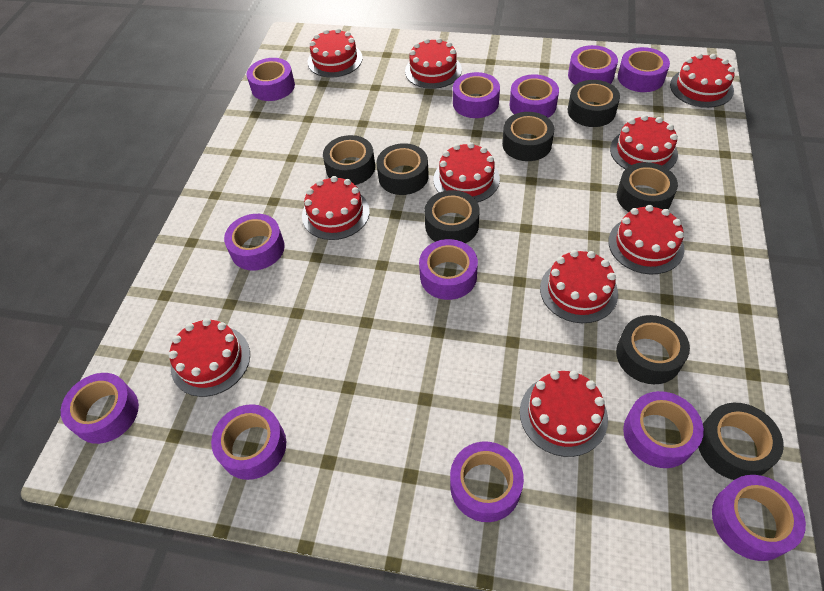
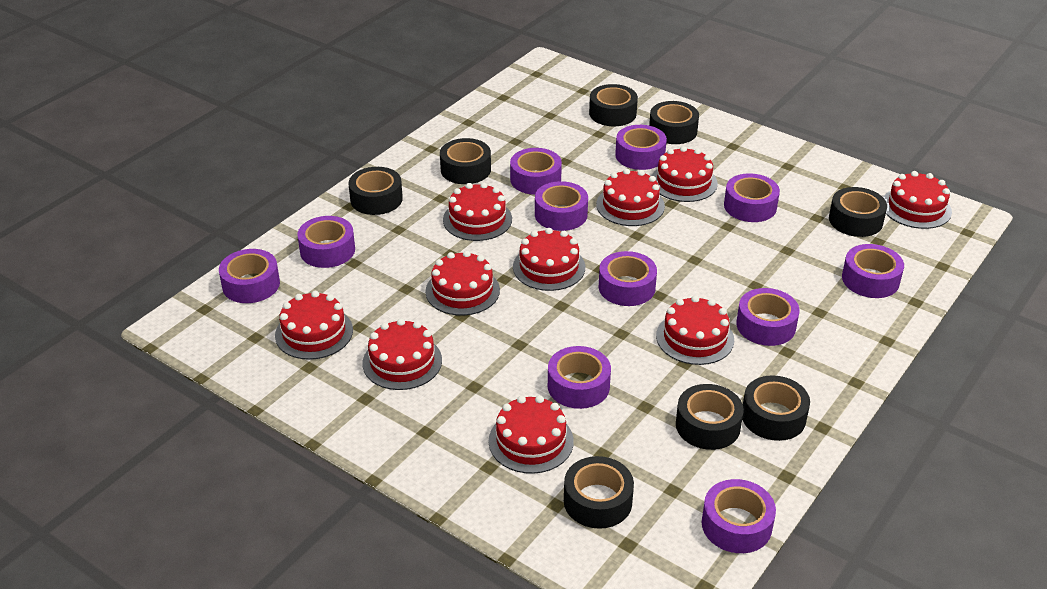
purple tape: [61,373,139,444] [211,404,286,480] [224,214,285,270] [247,58,295,101] [419,239,478,300] [450,441,524,522] [453,72,500,118] [509,74,559,118] [568,45,618,85] [618,47,670,92] [623,391,704,468] [712,475,806,561] = 12 -> [219,249,280,303] [297,216,355,268] [510,148,562,195] [535,181,588,231] [548,346,611,409] [599,251,657,306] [615,125,667,170] [702,479,776,553] [724,173,780,222] [736,288,800,346] [842,244,904,298] = 11

